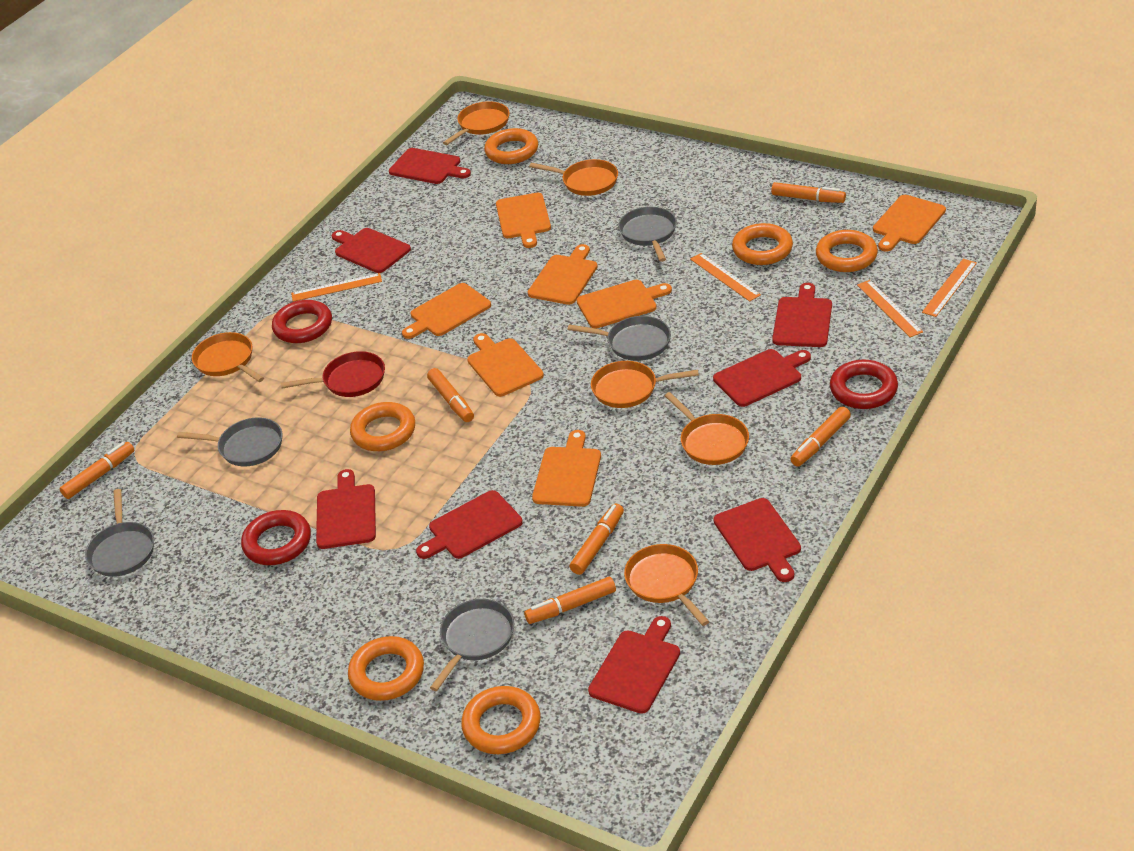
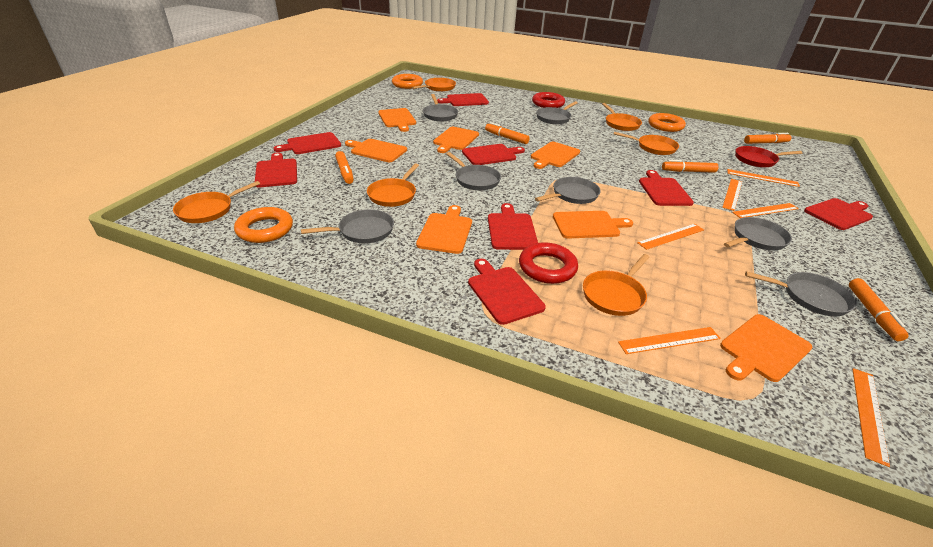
grey pan: [85,489,154,577] [177,417,283,466] [430,599,514,691] [568,316,671,361] [618,207,677,262] = 5 -> [301,209,394,243] [423,94,458,122] [446,152,501,190] [535,177,601,204] [536,101,578,124] [724,217,792,250] [745,271,857,316] = 7
orange marker: [60,442,134,499] [427,368,474,422] [524,577,616,624] [570,503,624,575] [771,182,846,203] [790,406,851,467] = 6 -> [335,151,354,184] [485,122,530,144] [662,160,719,173] [744,133,791,144] [849,278,909,341] = 5
orange ring: [348,636,424,701] [350,402,415,451] [461,686,541,754] [484,128,538,164] [732,223,793,265] [816,230,878,272] = 6 -> [234,207,293,243] [392,74,423,89] [649,113,686,132] = 3
orange ruler: [291,273,382,302] [690,253,761,301] [857,280,923,337] [922,259,977,317] = 4 -> [618,327,721,354] [637,224,704,250] [722,179,742,211] [727,169,800,187] [732,203,799,218] [852,368,890,467] = 6
red ring: [241,510,311,565] [272,300,332,343] [830,360,898,409] = 3 -> [519,242,578,284] [532,92,565,108] = 2

